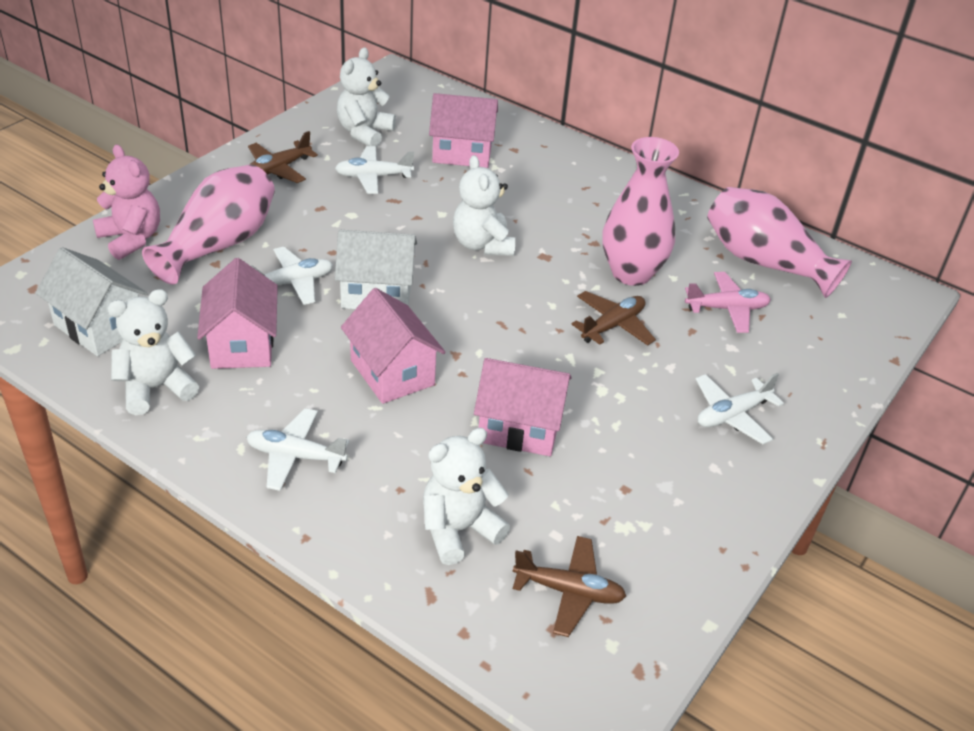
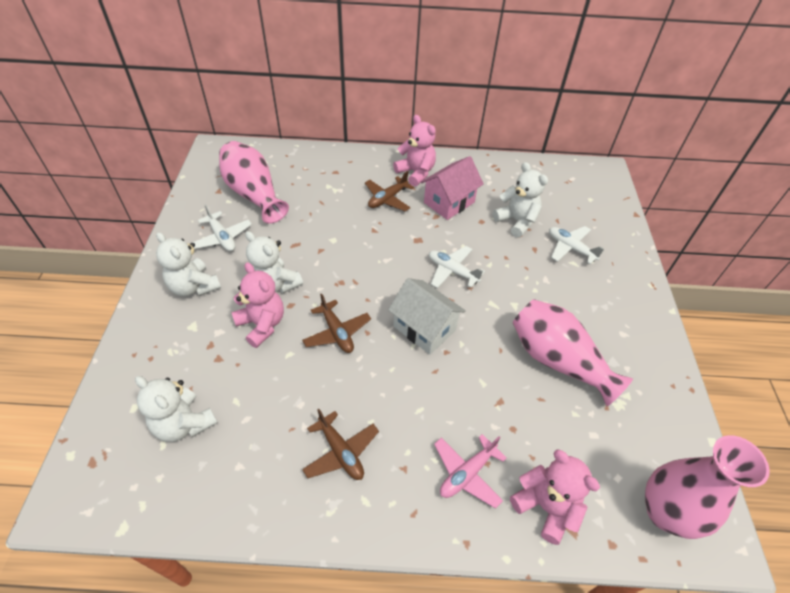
pink house: [197,258,278,369] [341,288,446,404] [429,93,498,168] [474,358,572,456] = 4 -> [421,156,484,220] = 1
pink teddy bear: [93,144,160,260] = 1 -> [231,262,284,348] [393,115,436,187] [510,450,600,545] = 3
white house: [36,247,148,356] [335,230,417,309] = 2 -> [388,278,466,355] = 1
white plane: [246,408,349,491] [251,247,333,305] [335,146,414,194] [696,373,784,444] = 4 -> [190,204,252,251] [429,246,485,288] [549,226,604,264] = 3

